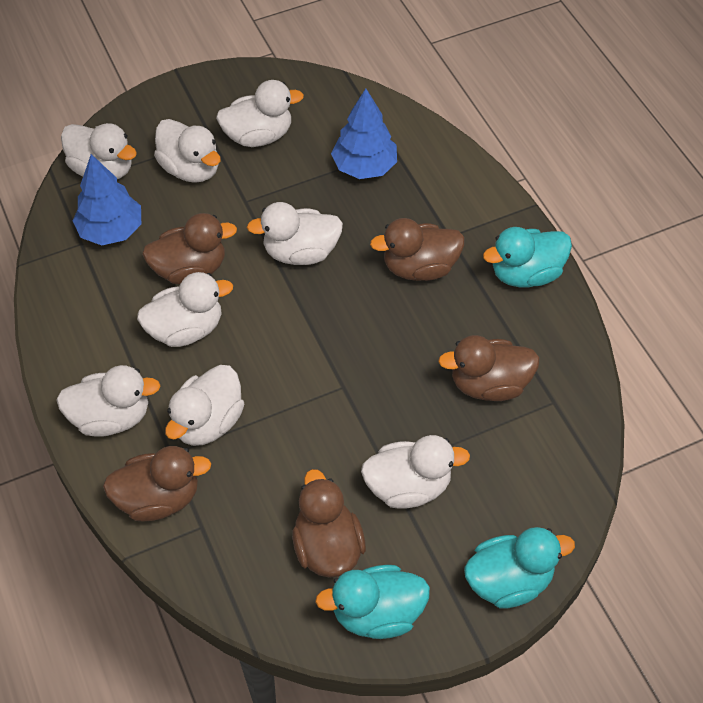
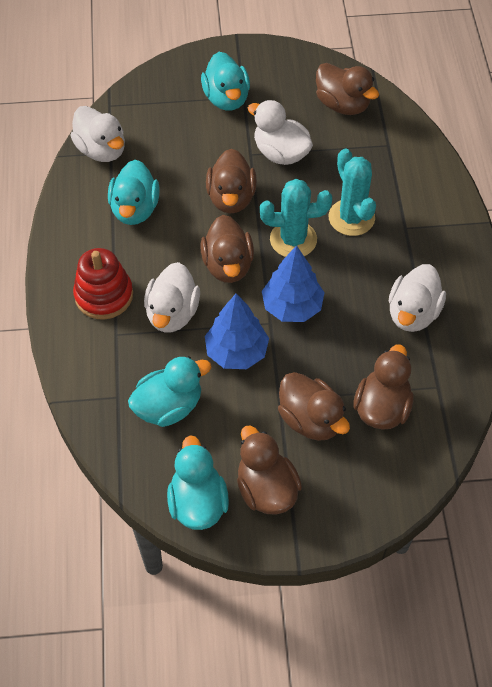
brown duck: [103,446,211,521] [142,213,237,284] [292,469,366,578] [370,218,465,281] [438,335,539,401] = 5 -> [200,215,254,283] [206,149,257,214] [237,425,302,515] [278,372,350,441] [316,63,379,115] [353,345,414,430] = 6
red stacking toy: none = 0 -> [73,248,133,320] = 1
turquoise cactus: none = 0 -> [260,179,332,257] [328,149,376,236] = 2
turquoise duck: [315,565,430,639] [464,527,575,609] [483,227,572,287] = 3 -> [108,160,160,225] [128,356,211,427] [167,435,229,530] [201,52,250,111] = 4
white duck: [56,365,161,437] [61,123,137,179] [137,272,233,347] [154,119,221,183] [165,365,244,446] [216,80,304,147] [247,202,343,265] [361,435,470,509] = 8 -> [70,106,125,162] [144,262,200,332] [248,100,313,165] [389,264,446,332] = 4

